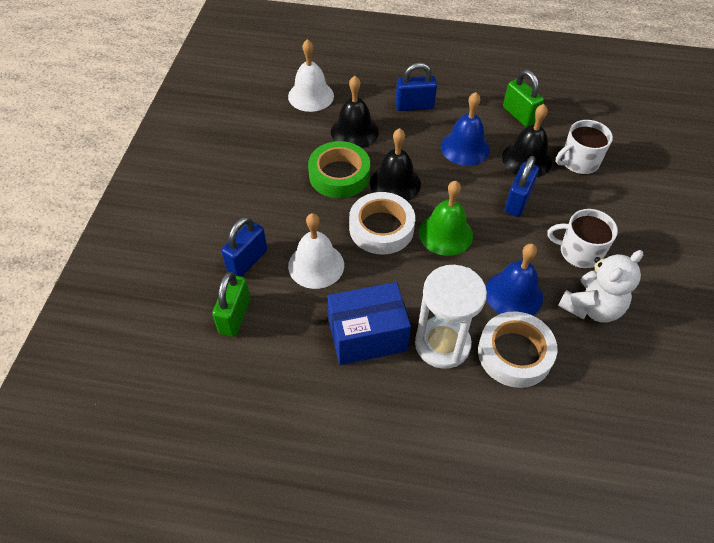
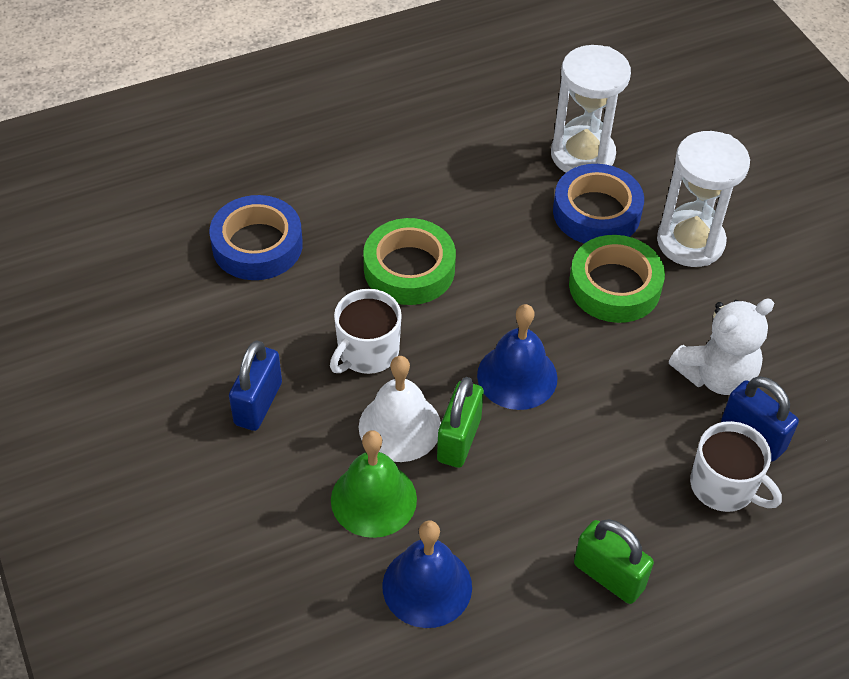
black bell: [331,76,379,148] [370,128,421,201] [502,104,552,177] = 3 -> none = 0
blue box: [327,282,411,365] = 1 -> none = 0
blue padlock: [221,217,267,277] [395,63,437,111] [505,156,539,217] = 3 -> [229,340,282,431] [721,376,799,462] = 2
blue tape: none = 0 -> [209,195,303,280] [553,164,644,243] = 2
green tape: [308,141,370,198] = 1 -> [363,218,456,305] [569,235,665,323] = 2
white bell: [288,39,334,112] [288,213,344,289] = 2 -> [359,356,441,462] = 1
white hourglass: [415,265,487,369] = 1 -> [551,45,631,173] [657,131,750,267] = 2
white tape: [349,192,415,254] [478,311,558,388] = 2 -> none = 0

